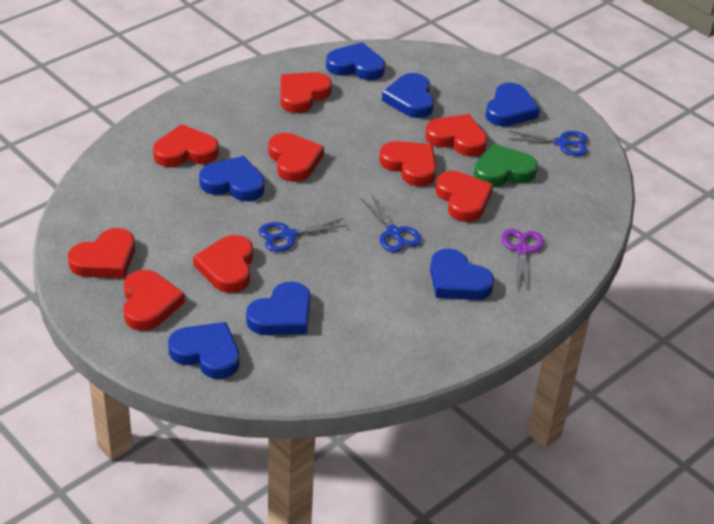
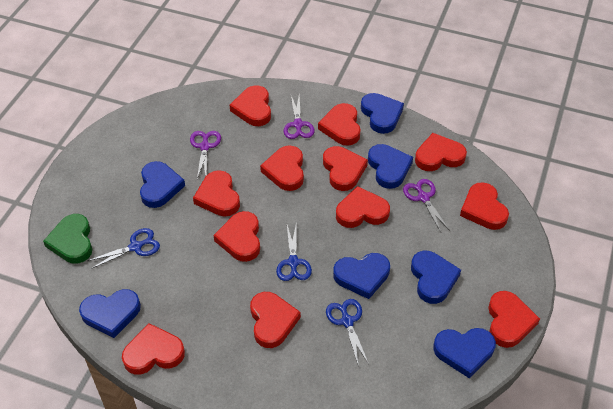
purple scissors: [502,229,544,290] = 1 -> [190,131,221,179] [283,96,315,139] [403,179,450,232] = 3
red heart: [68,228,135,278] [123,270,185,331] [153,124,219,167] [193,235,253,293] [268,133,324,182] [281,72,332,113] [379,141,436,186] [425,114,487,156] [435,171,493,222] = 9 -> [122,323,185,375] [193,170,240,217] [213,211,260,262] [230,85,271,126] [250,292,301,348] [260,145,304,191] [318,103,361,146] [323,146,368,191] [336,186,390,228] [415,133,467,171] [460,182,509,230] [488,291,540,348] = 12

